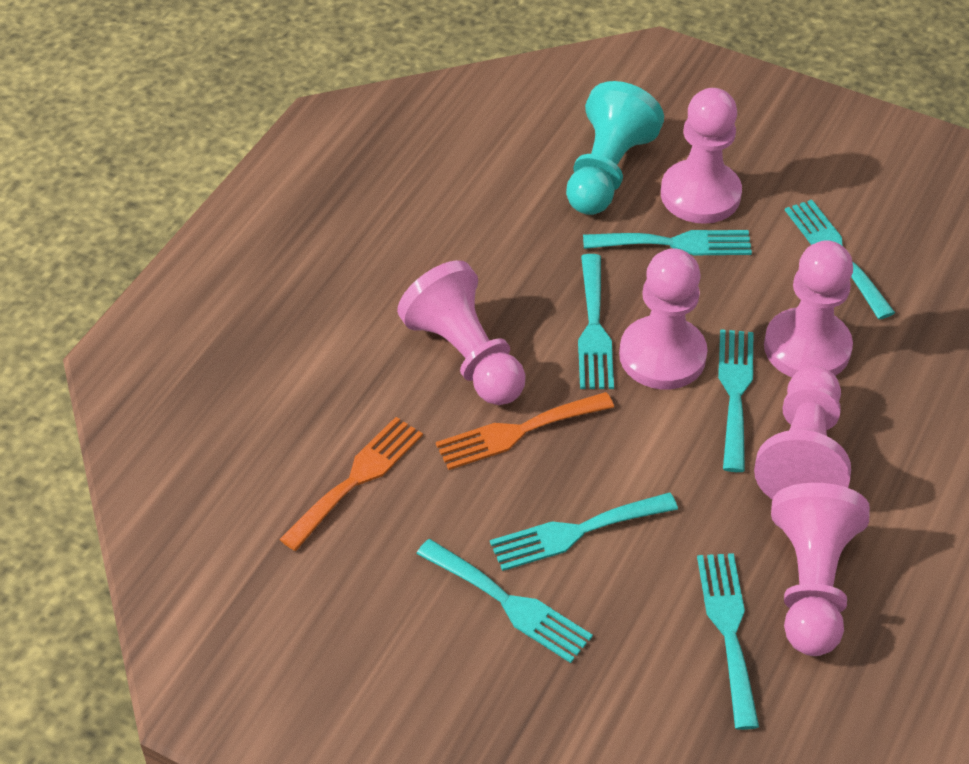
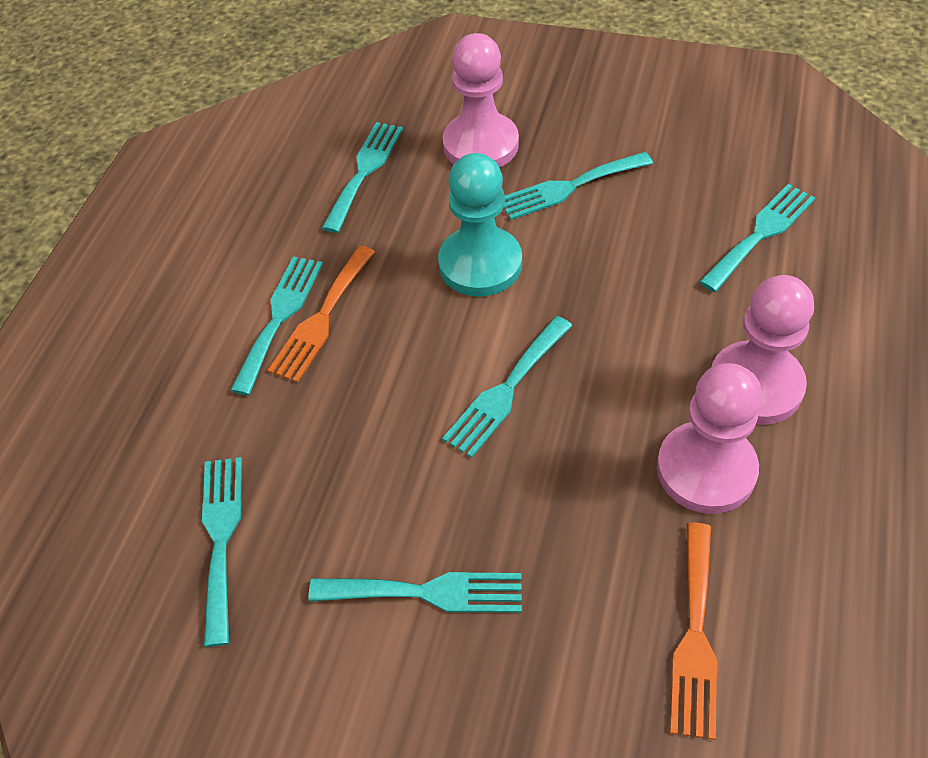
pink pawn: [397,260,525,405] [619,248,708,390] [661,88,742,224] [754,366,851,500] [764,241,853,377] [771,483,870,656] = 6 -> [443,33,519,167] [657,363,762,514] [712,275,814,425] = 3

